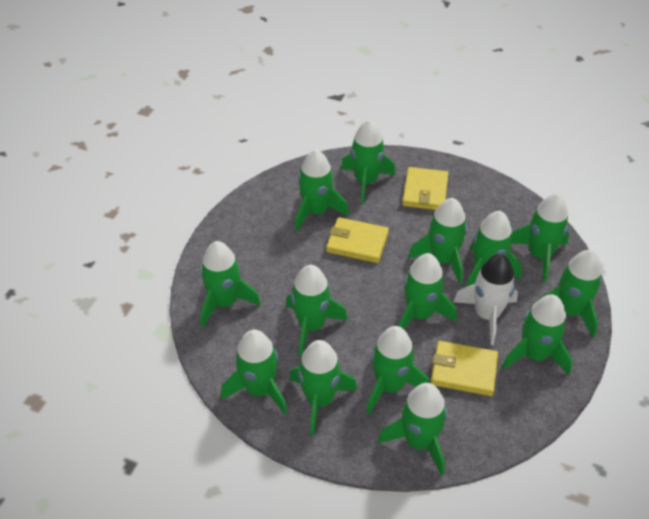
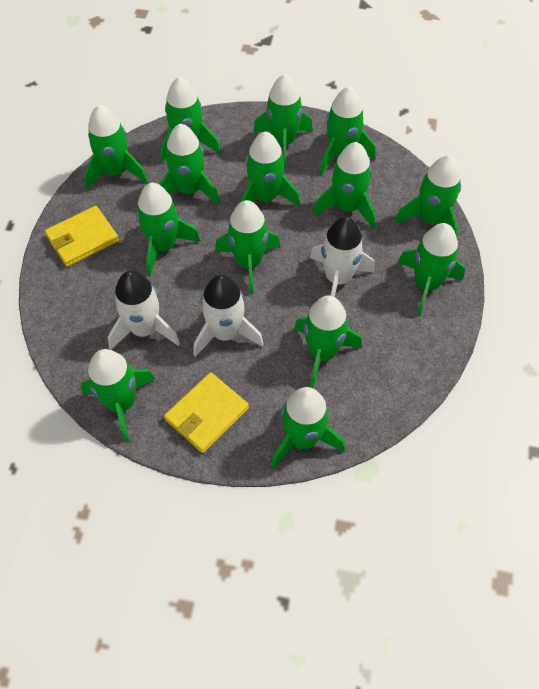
white rocket: [453,254,518,345] = 1 -> [108,271,180,350] [193,275,264,357] [310,217,375,297] = 3
yellow wallet: [326,217,389,263] [402,167,449,210] [431,341,498,396] = 3 -> [45,206,119,267] [164,372,249,453] = 2

